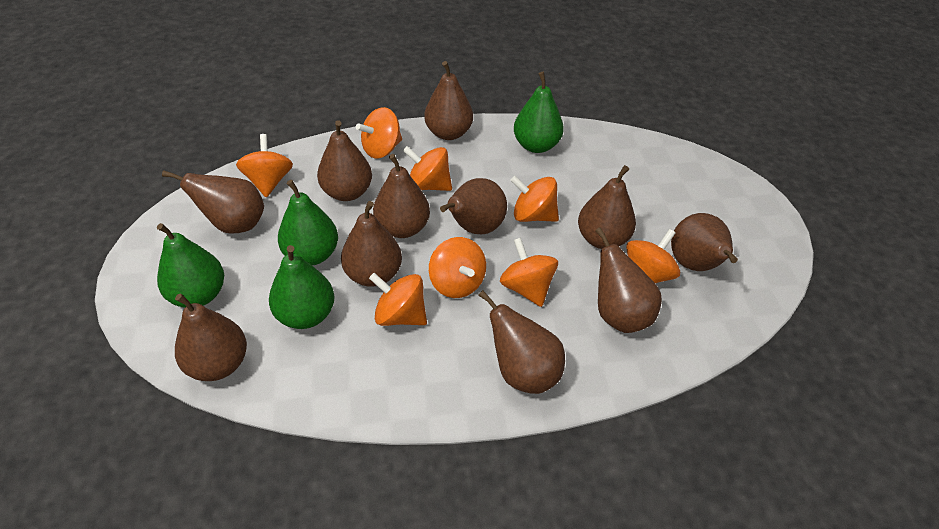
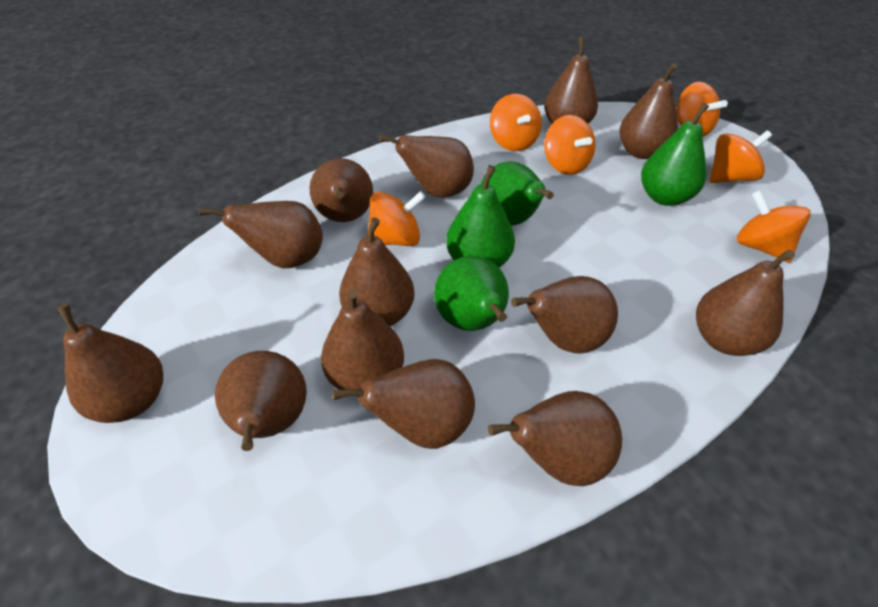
brown pear: [162,170,264,234] [175,294,247,381] [317,120,372,201] [341,201,402,287] [373,154,430,238] [424,61,473,140] [440,178,507,234] [478,290,565,394] [578,165,636,249] [595,227,662,333] [671,213,738,271] = 11 -> [57,304,163,423] [199,201,323,268] [215,351,307,451] [310,158,373,222] [321,289,404,390] [332,359,475,449] [339,217,414,326] [379,135,474,198] [488,391,622,486] [511,276,618,353] [544,37,598,124] [619,63,678,159] [696,249,795,356] = 13
orange spinning top: [236,134,293,198] [356,107,402,158] [369,273,427,326] [403,146,452,191] [429,237,486,298] [500,238,558,307] [510,176,559,222] [626,229,680,283] = 8 -> [367,191,426,246] [490,94,542,151] [544,115,596,175] [676,82,728,137] [709,130,772,183] [737,190,811,263] = 6

